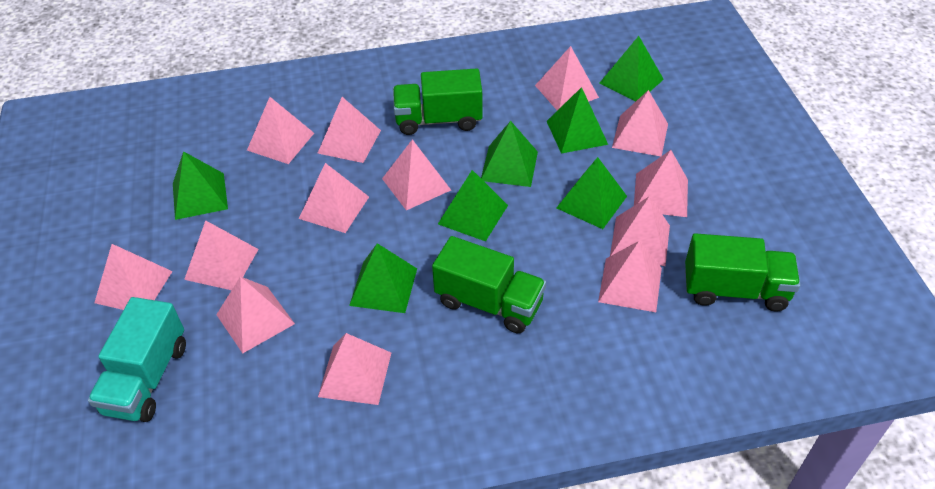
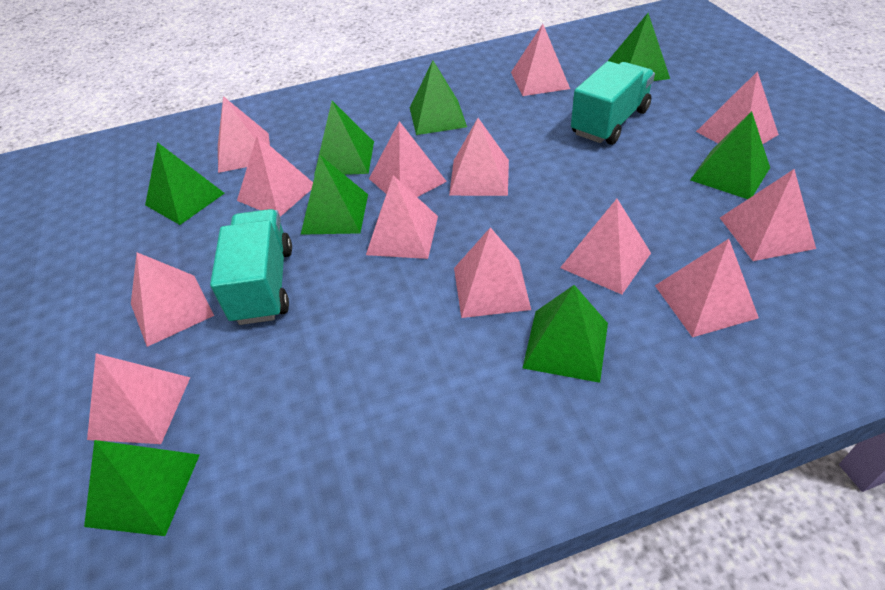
green pyramid: [173,151,228,220] [349,243,417,313] [438,170,508,241] [481,121,538,187] [547,87,608,154] [556,157,627,229] [600,36,664,102] = 7 -> [84,440,200,536] [145,142,225,225] [301,155,368,235] [314,101,374,176] [410,60,467,135] [523,285,608,383] [608,13,670,81] [690,111,770,199] = 8
green truck: [393,68,483,135] [432,236,546,333] [685,233,800,311] = 3 -> none = 0
turquoise truck: [88,297,186,422] = 1 -> [210,209,292,325] [571,61,655,145] = 2

